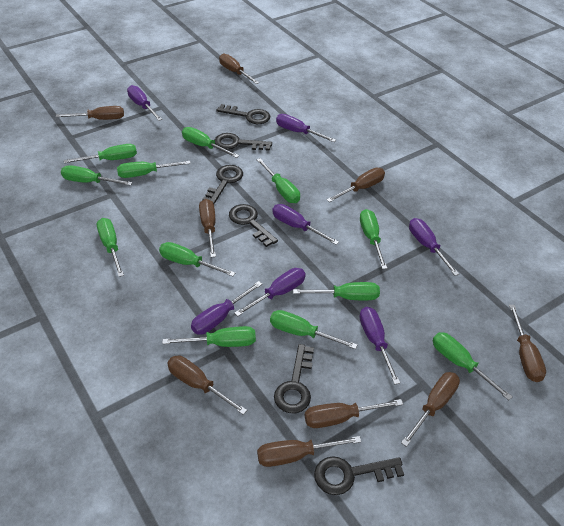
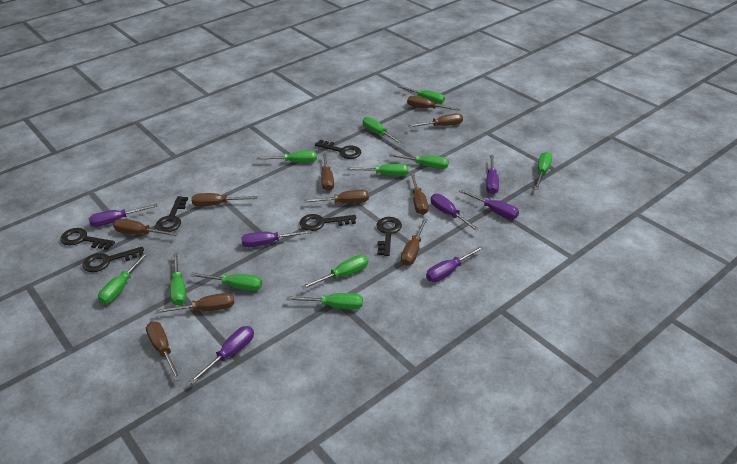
brown screwdriver: [56,106,124,120] [167,355,247,415] [199,199,216,257] [219,54,259,84] [257,436,361,467] [304,399,403,428] [327,168,385,202] [401,372,460,447] [509,305,546,382] = 9 -> [113,219,178,236] [146,322,181,381] [155,293,234,314] [192,193,257,206] [304,190,369,203] [321,152,334,191] [401,218,428,266] [407,96,460,111] [408,113,463,127] [410,173,428,215] = 10
green screwdriver: [61,165,132,186] [64,144,137,163] [97,218,124,277] [117,161,191,178] [159,242,235,276] [162,326,256,347] [182,127,239,158] [257,158,300,203] [270,310,357,349] [293,282,380,300] [360,209,387,269] [433,332,512,400] = 12 -> [98,252,149,304] [170,252,186,306] [190,273,262,291] [257,151,317,163] [286,293,363,310] [301,255,368,289] [347,164,409,176] [363,117,403,144] [389,154,449,169] [398,85,445,104] [534,152,552,190] = 11

